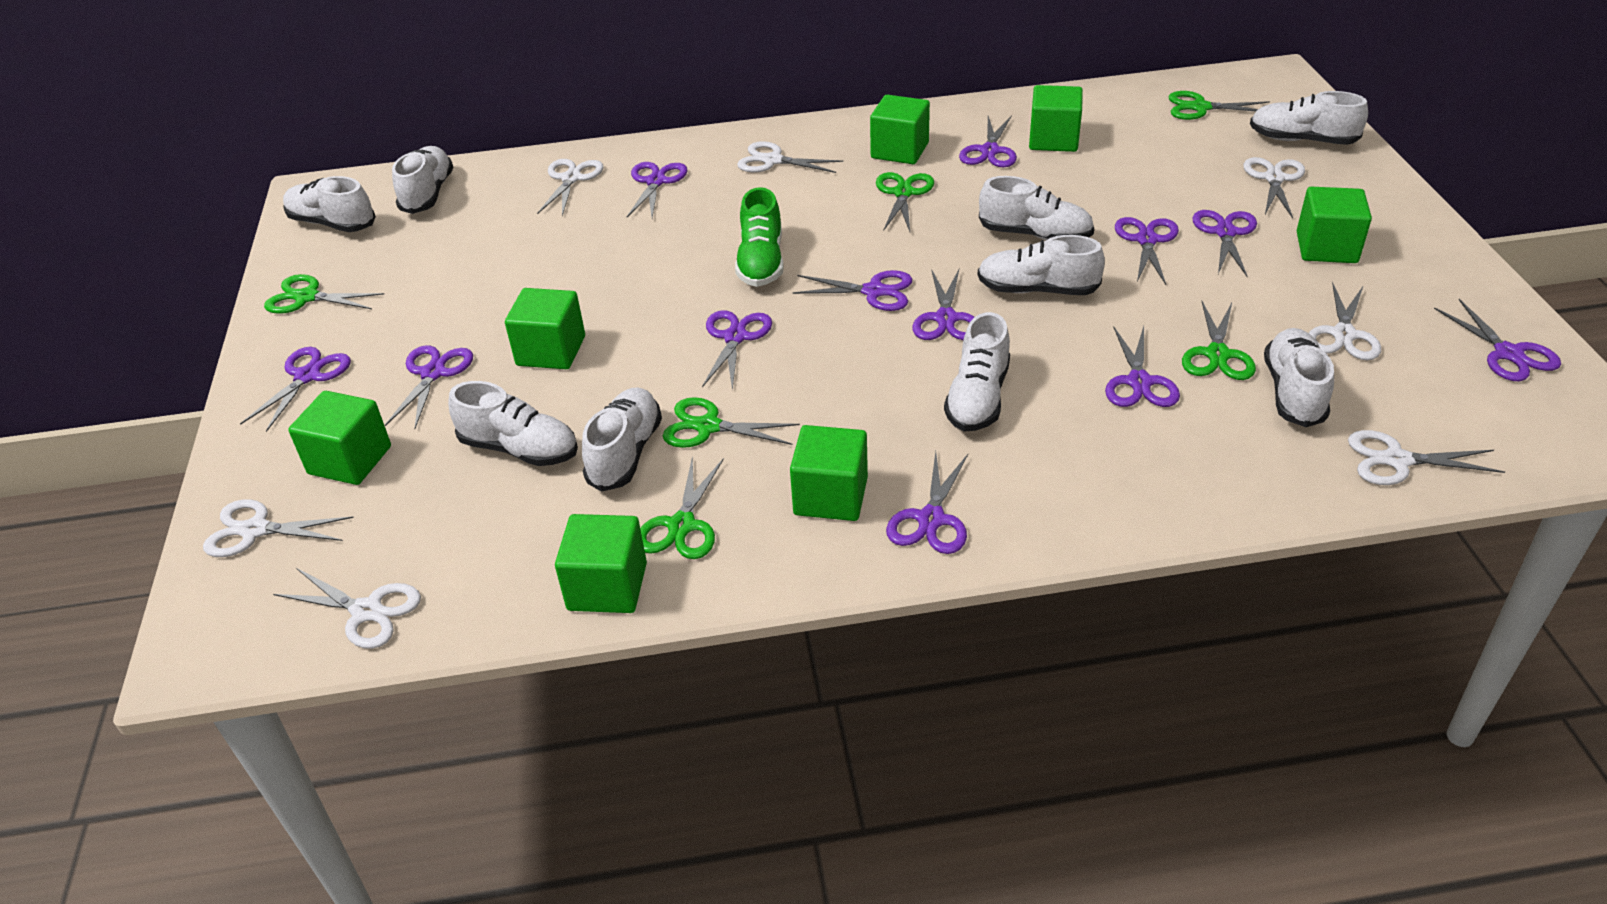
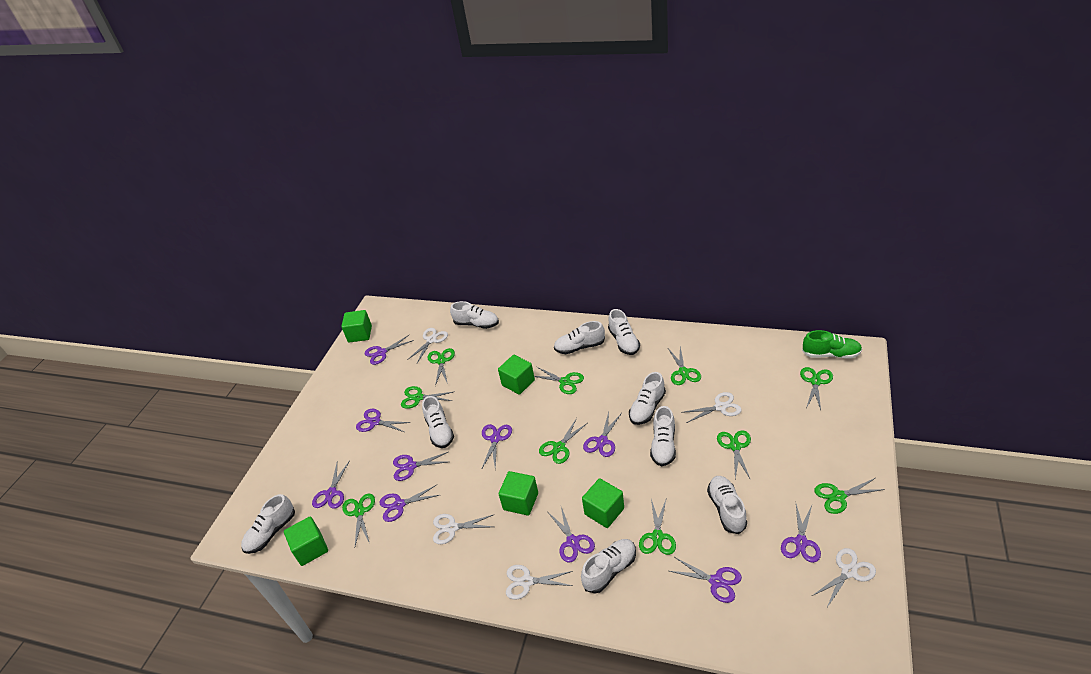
green cube: [288,391,391,485] [505,288,585,369] [555,514,647,613] [790,425,868,521] [870,95,930,164] [1029,85,1083,152] [1296,187,1372,263] = 7 -> [284,516,328,566] [341,310,372,343] [498,355,535,395] [499,471,538,516] [582,478,624,528] = 5
green scissors: [264,274,384,314] [640,456,724,559] [662,397,800,448] [876,172,934,231] [1169,91,1270,120] [1182,301,1256,380] = 6 -> [342,494,375,546] [401,386,453,409] [428,348,455,386] [534,367,584,394] [539,418,587,464] [639,499,676,555] [669,347,701,385] [717,430,751,480] [800,367,833,410] [814,478,885,514] = 10
purple scissors: [240,347,351,432] [385,345,473,429] [627,162,688,218] [702,310,772,391] [792,270,912,311] [886,451,968,554] [912,267,974,340] [959,115,1017,167] [1105,326,1180,407] [1115,217,1179,285] [1192,210,1257,277] [1434,299,1561,381] = 12 -> [312,460,350,509] [356,409,411,432] [365,334,414,365] [379,485,439,522] [393,452,448,481] [481,424,512,470] [548,507,595,562] [583,412,622,457] [669,557,742,603] [781,504,821,563] = 10
white scissors: [203,499,354,557] [273,568,421,649] [537,159,603,216] [737,141,843,173] [1243,157,1305,218] [1309,282,1381,360] [1348,430,1505,485] = 7 -> [407,328,448,363] [433,514,493,544] [506,565,573,600] [681,392,742,423] [812,548,876,607] = 5

